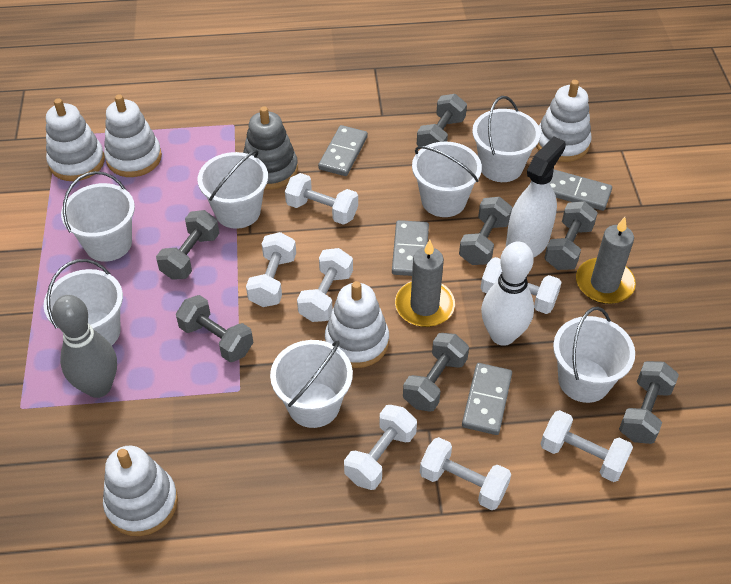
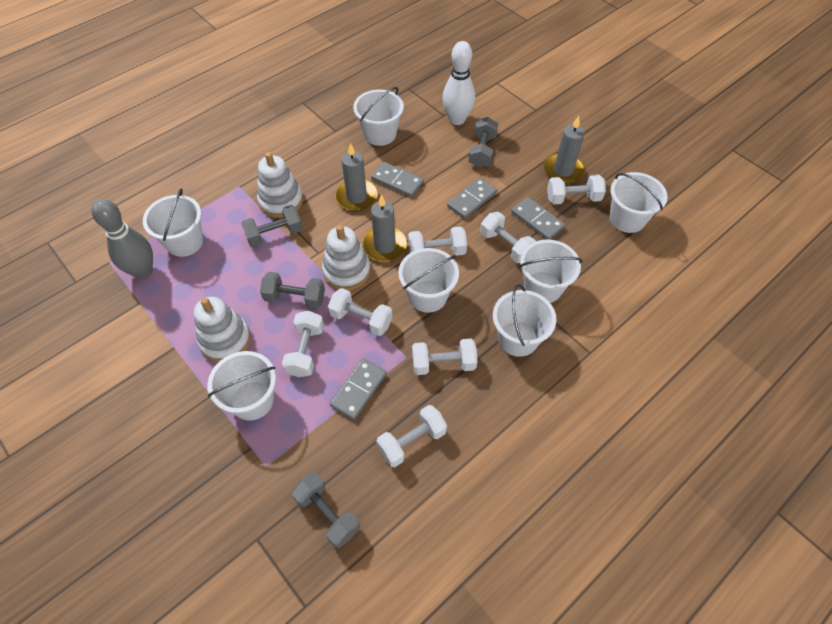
grey candle: [395,240,455,327] [576,217,636,304] = 2 -> [335,143,378,211] [362,195,407,262] [543,116,585,184] = 3
grey dumbbell: [156,210,219,280] [176,295,253,362] [403,333,469,412] [417,94,467,146] [459,197,513,265] [544,201,598,270] [619,361,679,444] = 7 -> [241,205,303,247] [260,272,325,309] [291,473,360,548] [469,117,498,168] = 4
grey stacking toy: [243,106,298,189] = 1 -> none = 0
white spray bottle: [506,136,566,258] = 1 -> none = 0
white stacking toy: [46,98,105,181] [103,446,178,536] [104,94,162,177] [325,281,389,368] [537,80,591,162] = 5 -> [194,297,251,362] [257,152,303,218] [322,225,371,290] = 3

